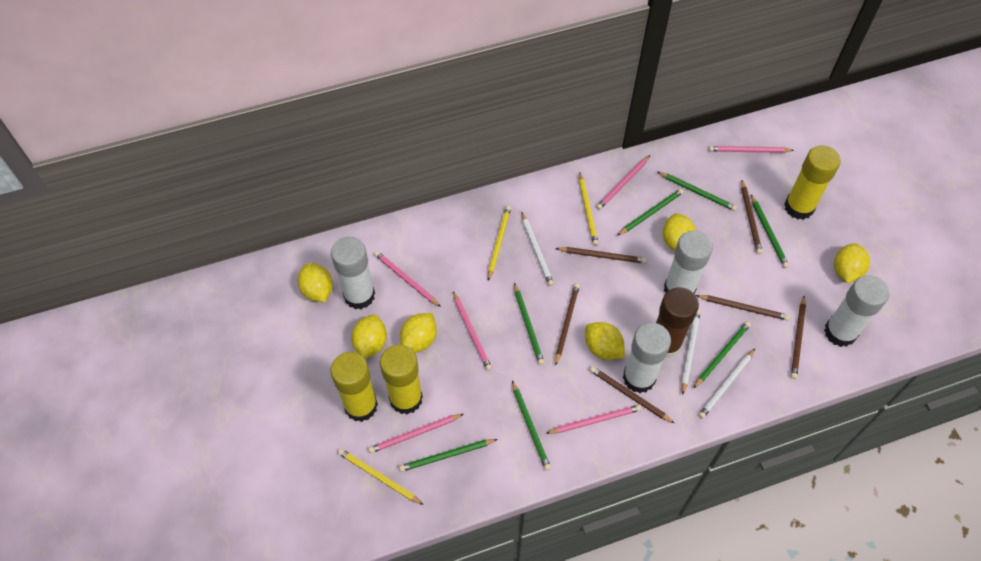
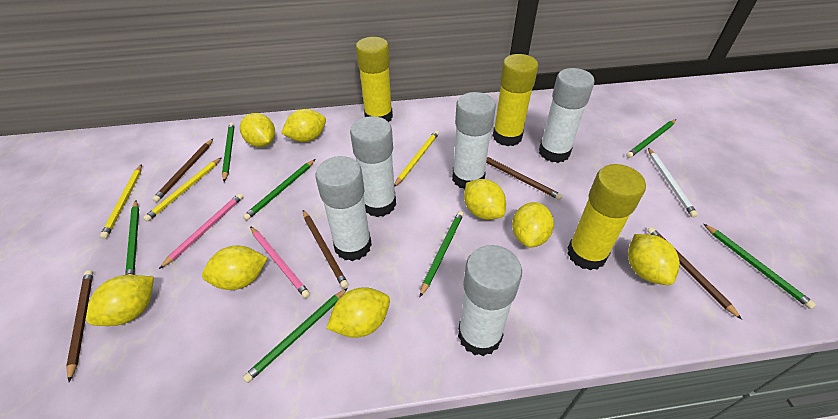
brown glue stick: [656,287,699,359] = 1 -> none = 0
brown pencil: [555,283,580,366] [556,247,646,264] [590,366,674,423] [696,295,790,321] [741,180,762,254] [791,296,806,379] = 6 -> [66,270,93,382] [152,139,213,202] [303,210,348,288] [486,157,562,200] [647,227,742,320] = 5
pink pencil: [369,414,463,453] [374,251,441,307] [453,292,492,371] [546,405,641,434] [596,155,650,210] [709,146,794,153] = 6 -> [159,193,243,269] [250,226,310,298] = 2
white glue stick: [331,237,375,309] [623,323,671,393] [664,230,713,294] [824,275,889,347] = 4 -> [315,156,372,261] [350,116,396,217] [452,92,496,189] [458,245,522,356] [539,68,595,163] = 5
white pencil: [521,212,554,286] [682,310,701,395] [699,349,755,419] = 3 -> [648,148,698,218] = 1
yellow lemon: [298,263,333,302] [351,314,387,359] [400,313,437,353] [585,322,625,360] [663,213,696,251] [834,243,870,283] = 6 -> [86,275,154,326] [202,245,268,290] [240,113,275,147] [281,109,326,142] [326,287,390,338] [464,179,506,220] [512,202,554,247] [628,234,680,285] = 8

